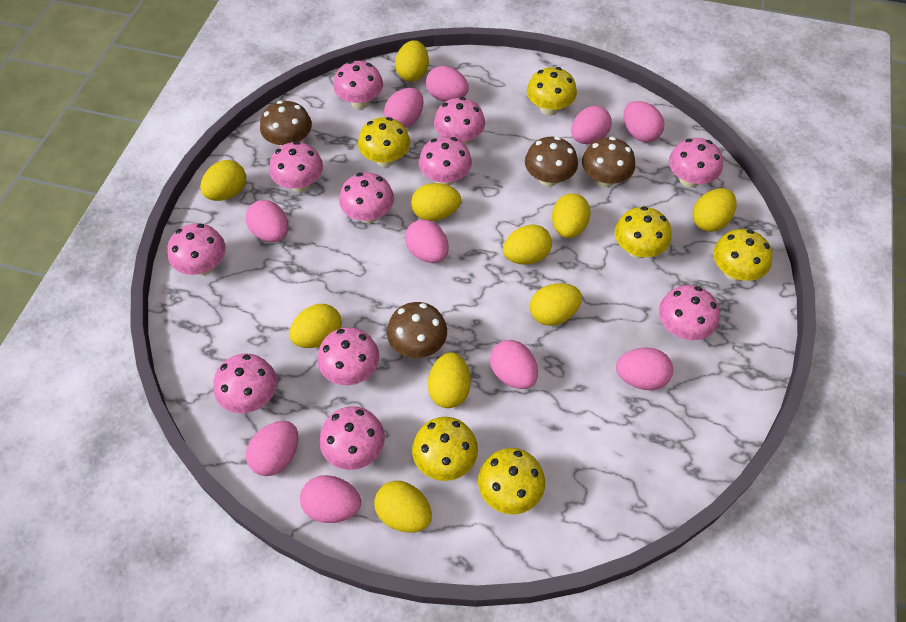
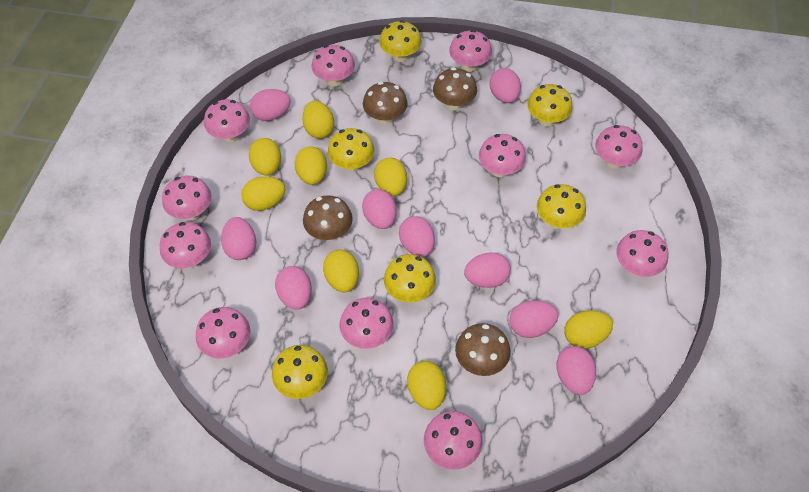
pink egg: [246,200,288,242] [246,421,298,476] [300,475,361,523] [384,88,424,128] [405,219,449,263] [426,66,469,101] [490,340,538,389] [571,106,612,144] [616,348,673,390] [623,101,665,142] = 10 -> [221,217,256,260] [250,89,291,121] [275,266,312,310] [362,189,397,229] [399,216,435,257] [464,252,511,288] [490,68,521,103] [509,300,558,338] [556,346,596,395] = 9
yellow egg: [200,160,246,201] [290,304,342,348] [374,481,432,533] [395,40,429,82] [411,183,461,221] [428,352,471,408] [503,224,552,265] [530,283,582,326] [552,193,591,238] [693,188,737,232] = 10 -> [241,176,286,211] [249,138,281,176] [295,147,327,185] [302,101,334,139] [323,250,359,293] [374,158,407,196] [407,361,446,410] [564,310,613,349] = 8

